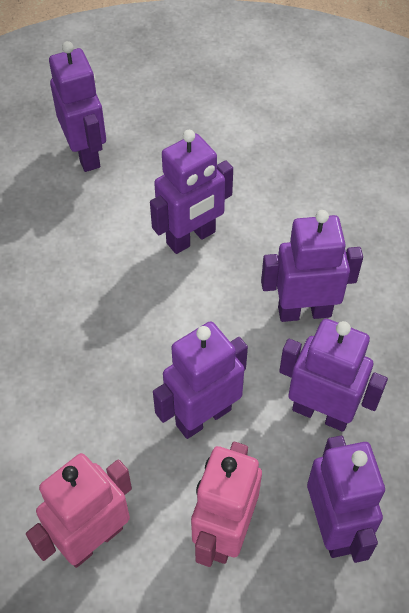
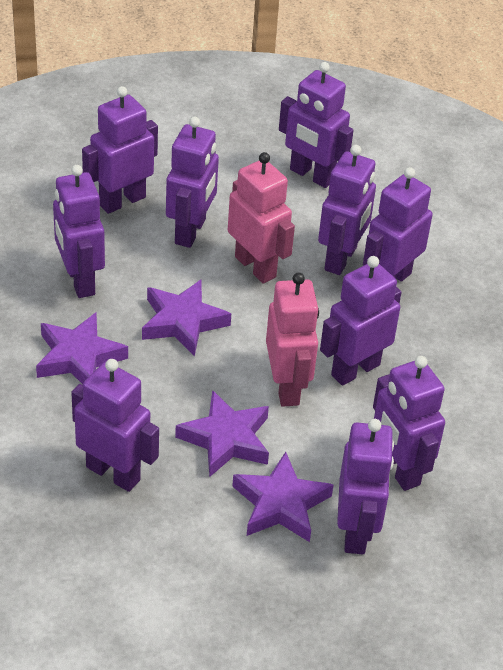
purple robot: [49,41,106,172] [150,130,233,254] [153,321,248,439] [261,210,363,322] [279,318,388,432] [307,436,385,563] = 6 -> [53,165,105,298] [71,359,159,492] [82,86,158,214] [166,117,219,248] [279,62,354,188] [318,145,376,275] [320,256,402,386] [337,419,394,554] [363,167,433,282] [373,356,445,491] = 10
purple star: none = 0 -> [36,312,128,384] [142,280,231,357] [175,390,269,477] [232,452,333,542] = 4

